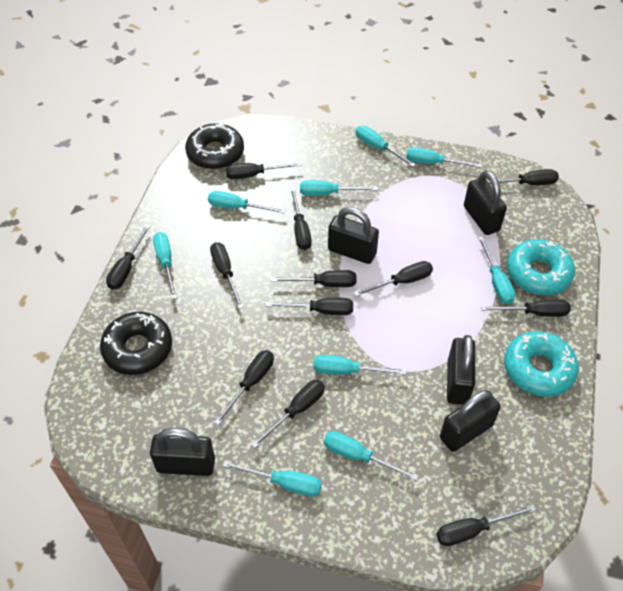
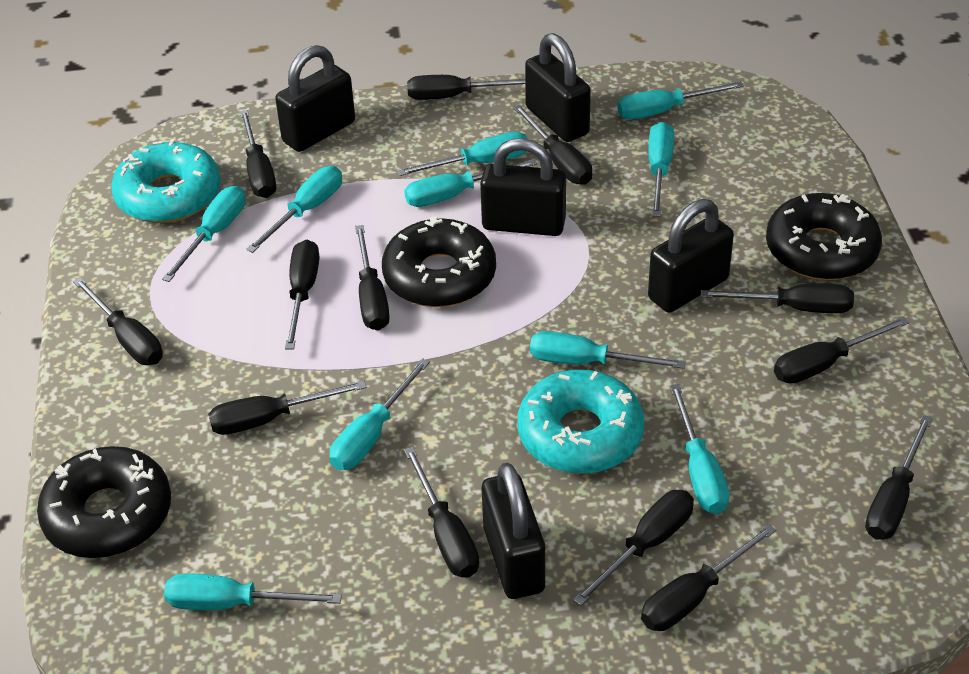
black donut: [100,312,172,375] [185,123,244,169] = 2 -> [37,446,171,558] [382,217,496,307] [766,193,882,280] = 3
black screwdriver: [106,225,150,290] [210,242,244,309] [214,350,274,425] [226,162,302,179] [251,380,325,448] [266,298,353,315] [271,270,356,287] [290,188,312,250] [354,261,433,296] [436,505,536,546] [481,299,571,317] [487,169,559,185] = 12 -> [73,277,163,365] [208,381,367,435] [240,110,276,198] [285,240,319,350] [355,225,390,330] [404,447,479,577] [407,75,525,100] [513,104,592,185] [573,490,694,606] [641,524,776,631] [701,284,854,313] [774,317,909,384] [865,415,933,540] = 13
turquoise screwdriver: [153,232,177,299] [208,191,286,213] [222,461,322,497] [300,180,378,196] [313,355,406,375] [324,431,419,481] [356,126,416,167] [406,147,482,168] [478,236,516,305] = 9 -> [162,186,245,282] [164,573,342,610] [246,166,342,253] [329,358,430,470] [397,132,527,176] [404,159,537,207] [530,331,686,369] [617,81,744,119] [648,122,674,217] [670,384,729,514] = 10

